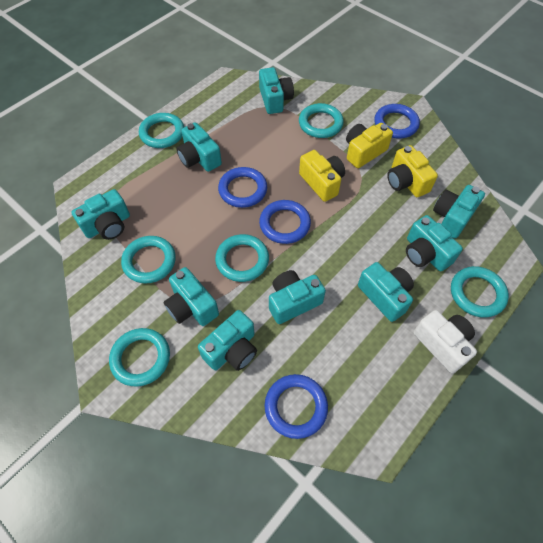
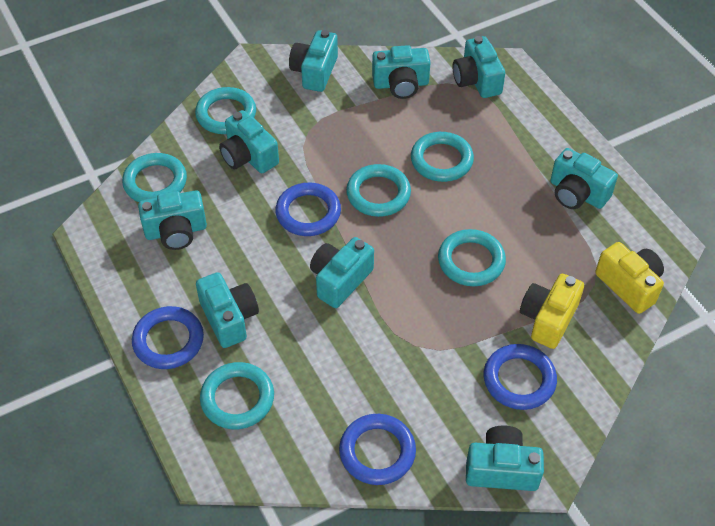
white camera: [413,310,477,373] = 1 -> none = 0
yellow camera: [299,150,345,202] [346,123,393,168] [387,145,438,197] = 3 -> [520,274,584,349] [595,242,664,314] = 2

